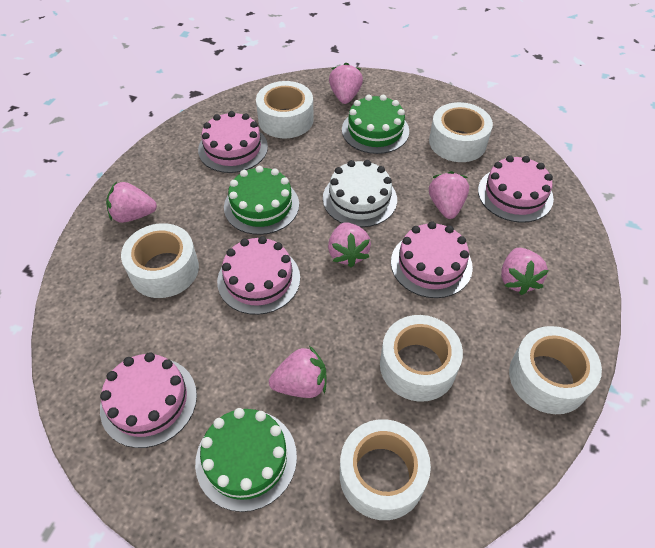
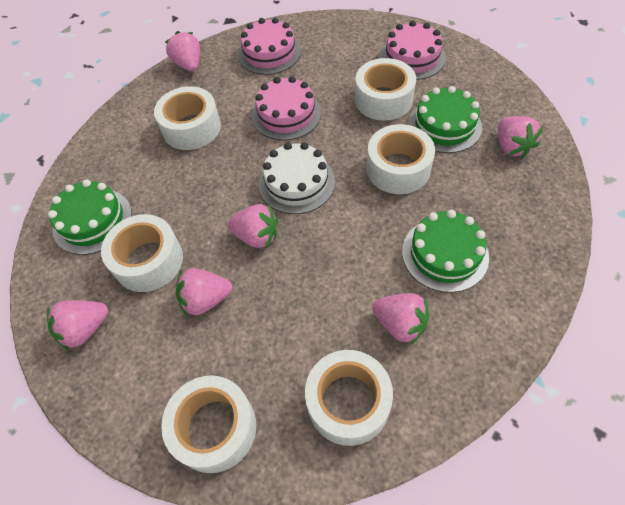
pink cake: [100,352,197,448] [198,111,268,173] [217,236,300,315] [391,222,473,298] [478,155,554,223] = 5 -> [238,18,301,75] [252,76,321,141] [379,21,446,80] = 3

